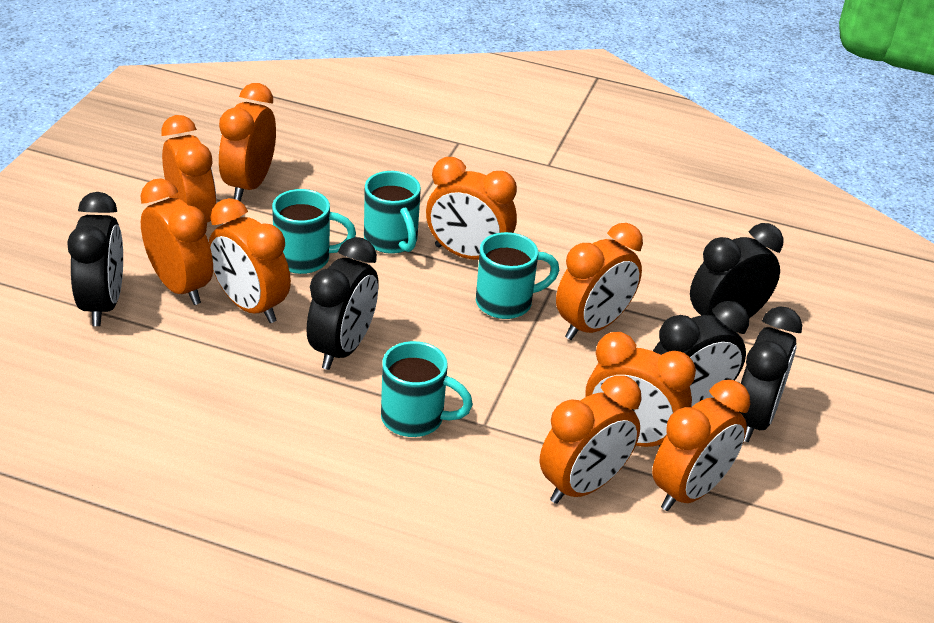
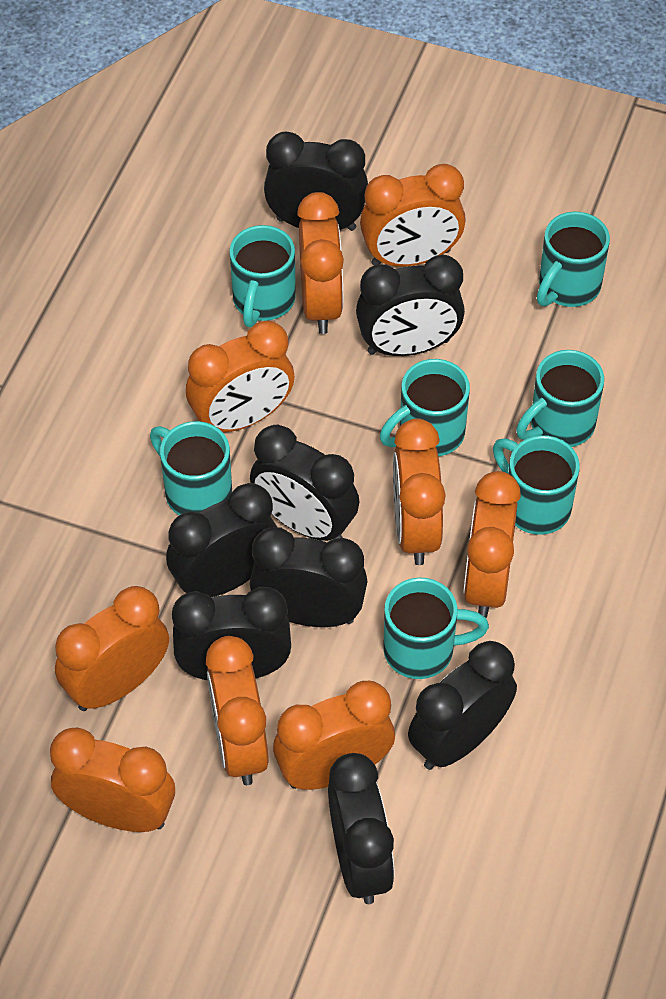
black clock: [67,192,123,326] [306,237,379,370] [653,301,749,407] [690,223,783,318] [738,306,802,442] = 5 -> [166,483,277,597] [172,587,291,680] [249,527,367,627] [250,425,359,541] [264,131,368,231] [328,753,394,904] [356,255,465,356] [408,641,517,770] = 8
turquoise mug: [272,189,356,274] [364,171,421,254] [381,341,473,437] [476,232,559,319] = 4 -> [150,421,232,515] [229,225,296,327] [380,359,470,456] [383,578,489,679] [493,435,580,535] [516,350,604,447] [537,211,610,307] = 7

